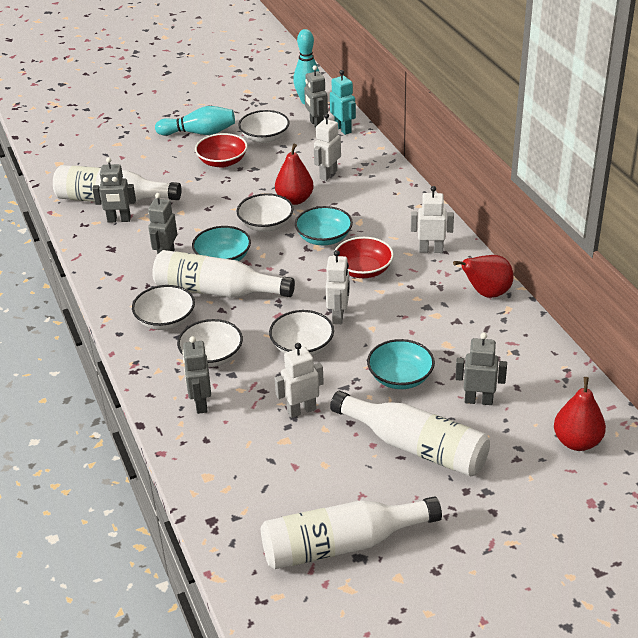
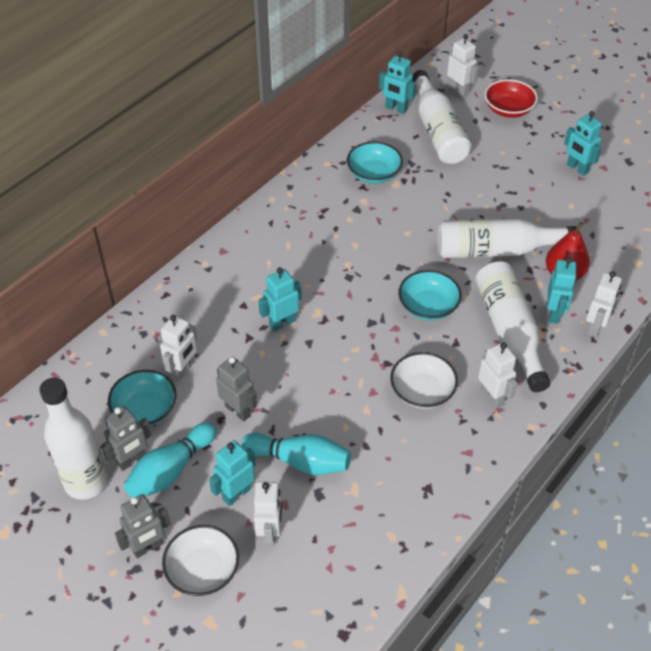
grey robot: [92,157,136,223] [148,193,177,254] [182,336,211,414] [304,65,328,128] [455,333,507,405] = 5 -> [101,406,152,471] [115,494,171,558] [216,356,257,421] = 3
red bowl: [195,133,248,168] [333,237,394,278] = 2 -> [485,79,538,118] = 1
red pear: [275,144,314,205] [453,255,513,298] [554,377,606,451] = 3 -> [546,222,590,280] = 1
turquoise robot: [330,70,356,135] = 1 -> [209,440,256,506] [258,267,302,332] [379,51,416,114] [547,257,577,324] [564,111,602,176] = 5
white bowl: [132,285,195,330] [177,319,243,367] [237,193,294,232] [238,110,290,143] [269,310,334,356] = 5 -> [162,525,239,596] [390,352,458,409] = 2
white robot: [274,343,324,418] [314,113,341,181] [326,250,350,324] [411,186,454,253] = 4 -> [160,315,197,381] [254,482,282,546] [447,34,479,98] [478,342,518,408] [586,271,622,338] = 5

